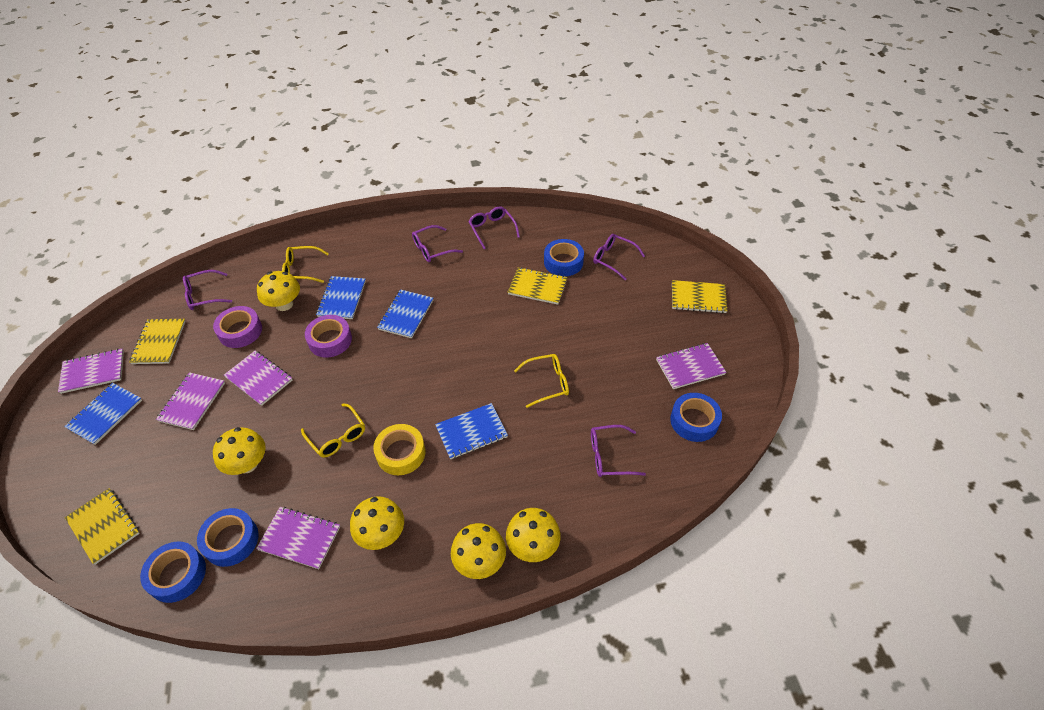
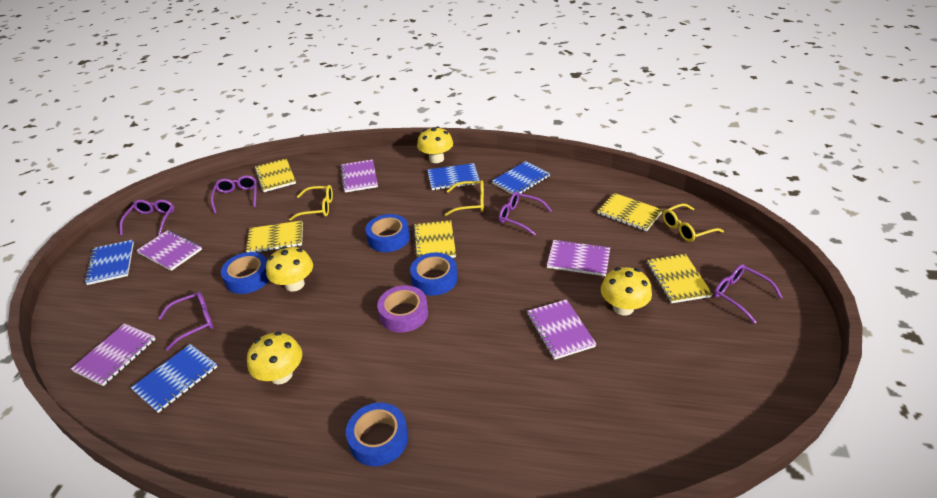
purple tape: [213,306,262,348] [305,315,352,357] = 2 -> [377,285,428,333] = 1
yellow mushroom: [213,427,266,475] [257,271,300,311] [350,496,404,550] [451,523,506,579] [506,508,561,562] = 5 -> [247,332,302,384] [266,246,313,292] [417,126,453,163] [601,267,652,316] = 4
yellow notebook: [65,488,140,565] [129,319,186,364] [508,267,567,305] [672,280,727,313] = 4 -> [246,220,303,253] [255,159,296,192] [414,220,456,259] [597,193,663,231] [647,254,713,303] = 5
yellow tape: [373,424,425,475] = 1 -> none = 0

